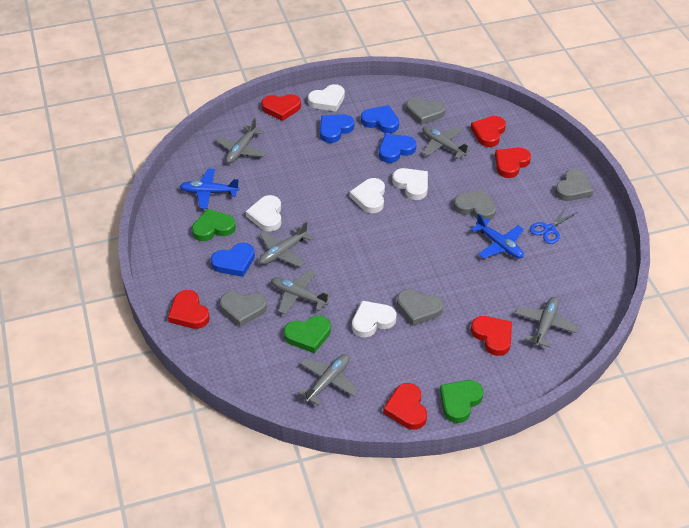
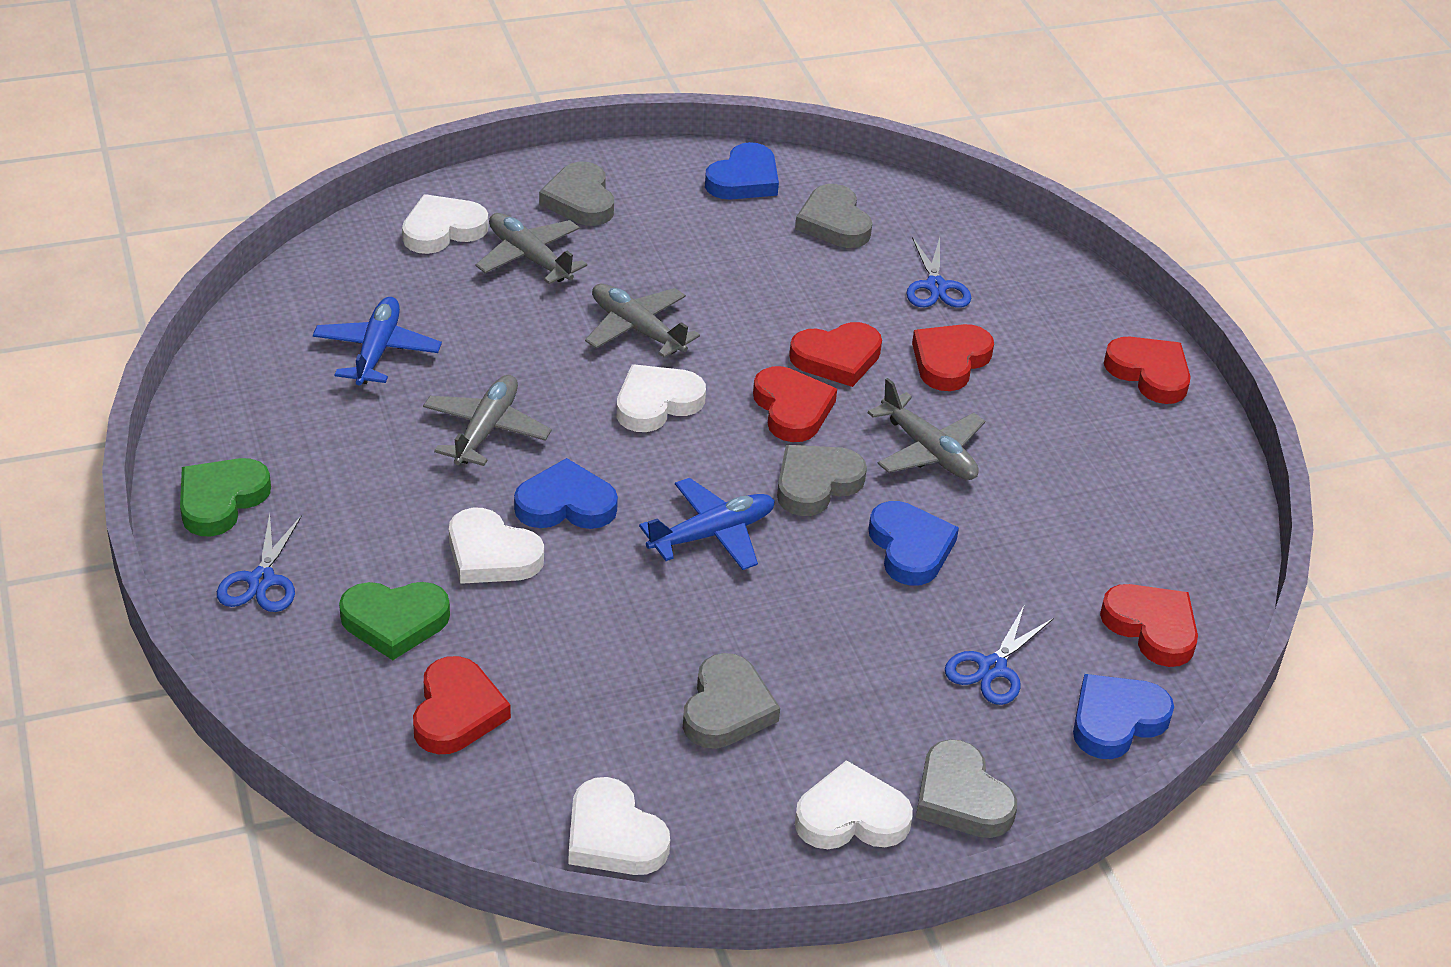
blue scissors: [530,206,578,244] = 1 -> [217,513,302,612] [906,237,971,308] [945,604,1054,705] = 3
green heart: [192,209,236,241] [284,316,331,353] [440,380,483,423] = 3 -> [180,458,271,536] [339,582,450,660] = 2
grey plane: [216,118,267,163] [259,222,313,267] [271,270,332,314] [297,354,358,406] [422,126,472,159] [515,297,578,348] = 6 -> [423,375,552,466] [476,213,587,284] [585,284,700,358] [868,378,985,480] = 4

